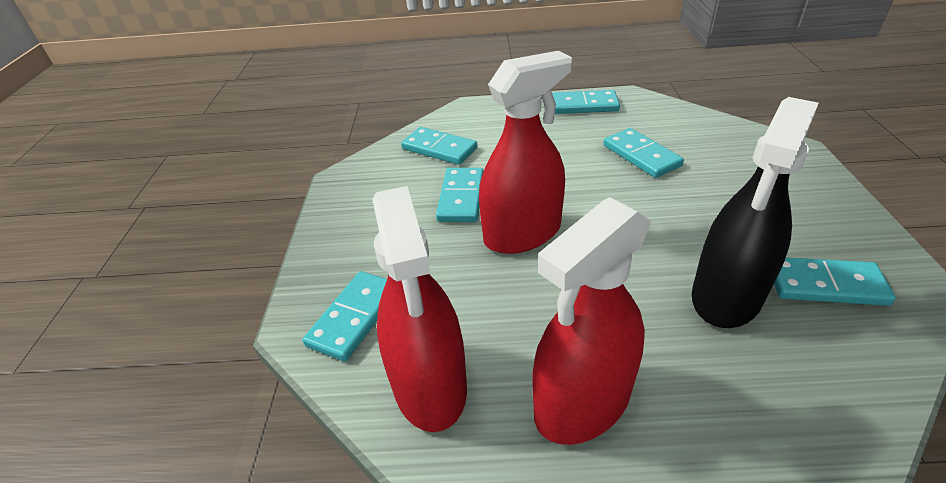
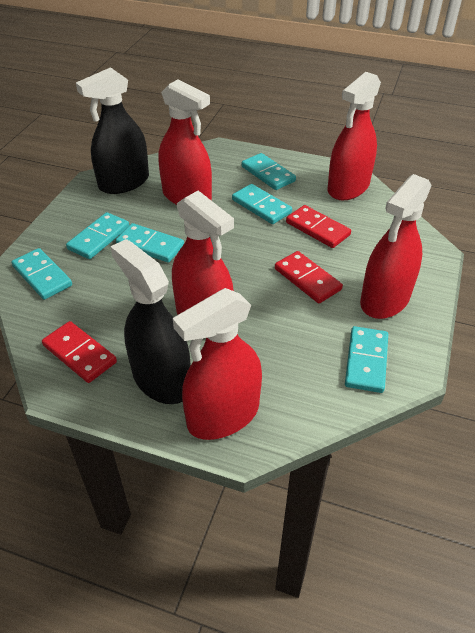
black spray bottle: [692,97,819,328] = 1 -> [76,67,149,194] [110,239,191,404] = 2
red domino: none = 0 -> [42,321,117,383] [275,251,343,303] [286,205,351,248] = 3
red spray bottle: [372,186,467,432] [479,51,572,254] [533,197,651,445] = 3 -> [158,79,212,205] [172,190,234,315] [173,288,262,440] [327,72,381,200] [360,174,432,319] = 5

